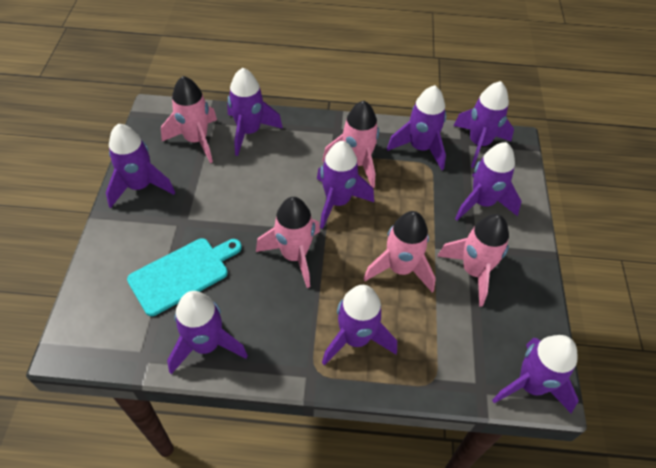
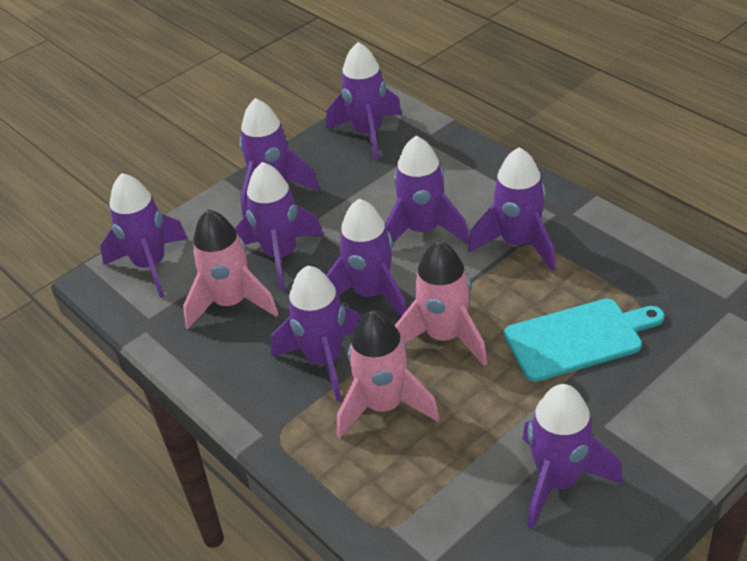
pink rocket: [161,76,217,163] [256,197,320,288] [322,101,379,188] [364,211,436,292] [437,214,509,306] = 5 -> [183,209,278,329] [337,310,440,439] [394,240,487,366] = 3

